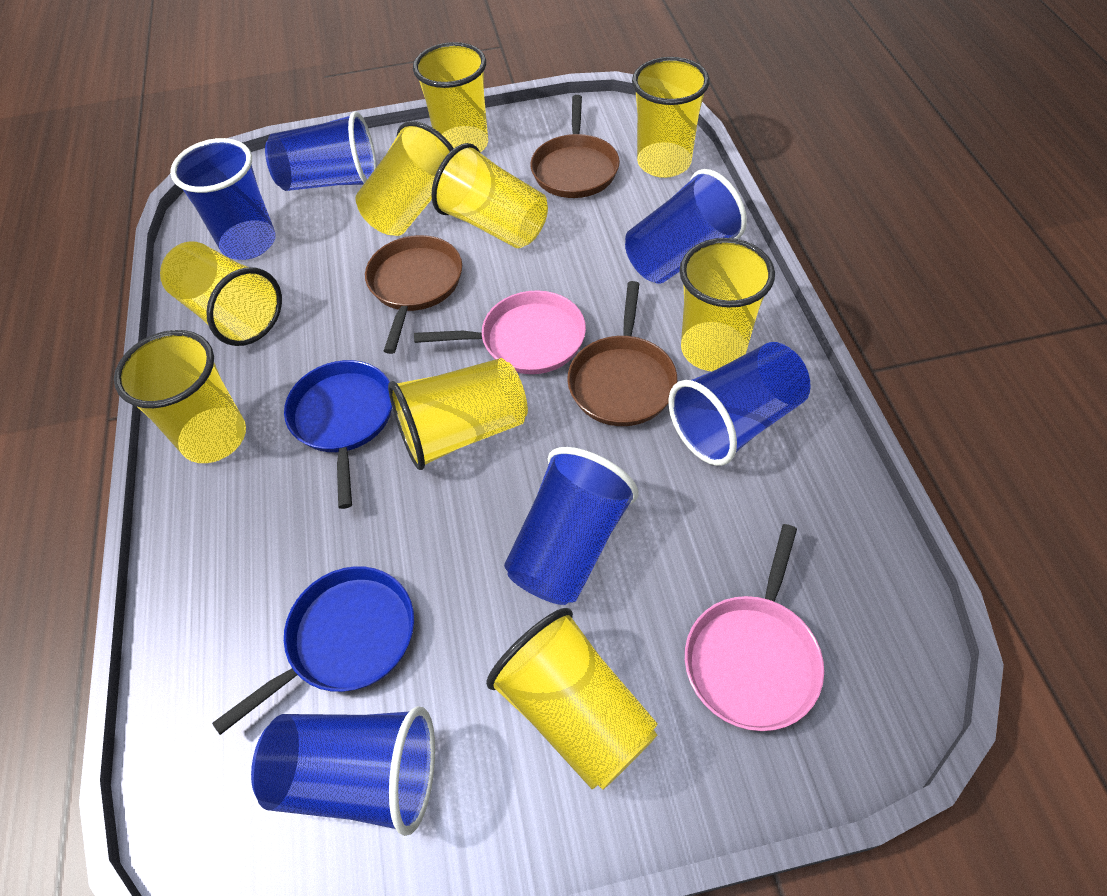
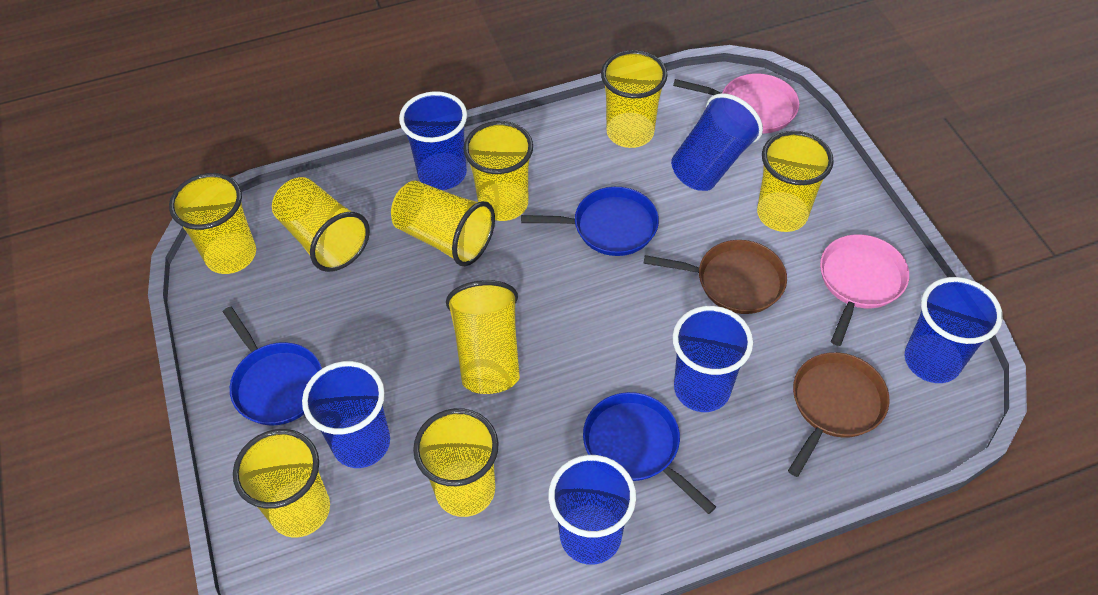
blue pan: [212,566,414,735] [284,360,392,509] = 2 -> [223,306,322,426] [521,187,659,256] [583,392,716,514] = 3
brown pan: [365,235,462,354] [530,95,620,198] [567,281,677,426] = 3 -> [643,240,787,314] [788,352,889,477] = 2

